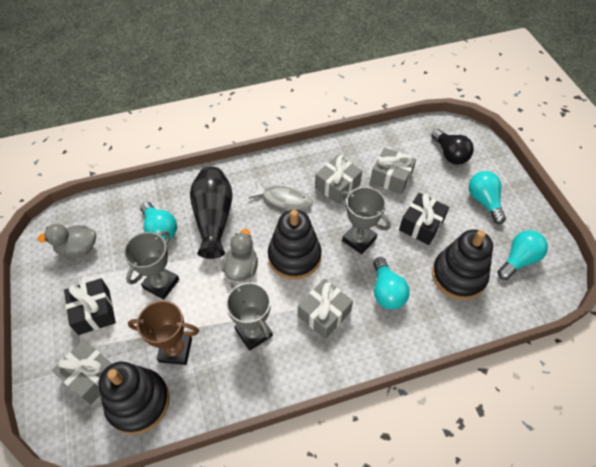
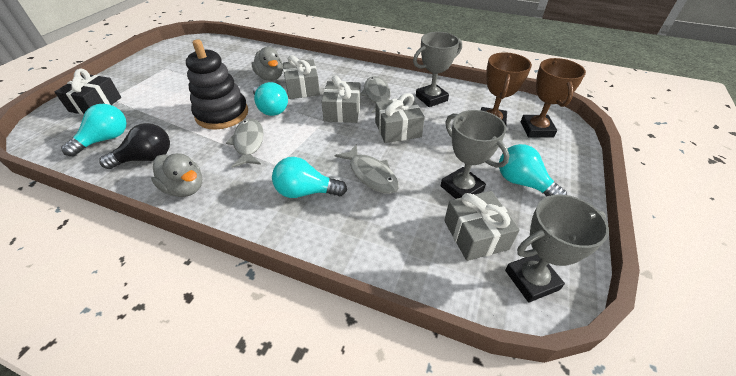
black gift: [64,278,116,335] [399,193,449,245] = 2 -> [55,68,121,115] = 1
black stacking toy: [99,362,170,435] [268,210,322,280] [432,229,493,300] = 3 -> [186,39,248,130] = 1
black vase: [190,167,233,259] = 1 -> none = 0
brown trophy: [128,301,199,365] = 1 -> [481,52,532,125] [521,58,586,137] = 2
grey fish: [249,181,313,210] = 1 -> [226,118,264,168] [335,144,399,194] [361,76,391,113] = 3

